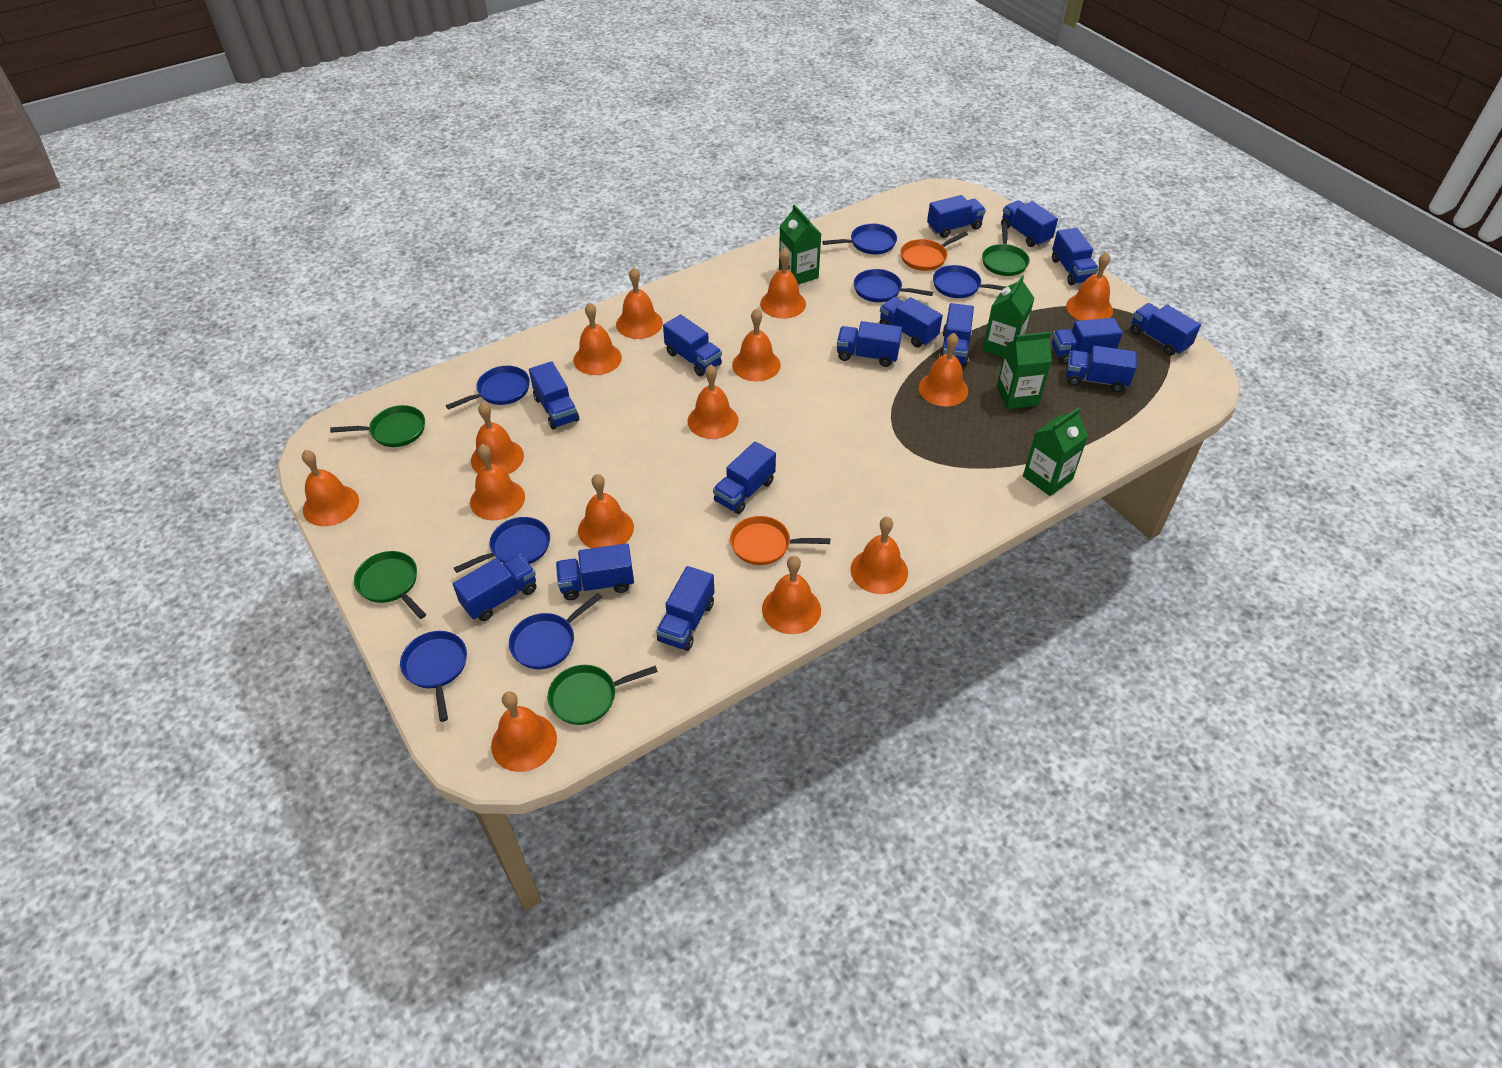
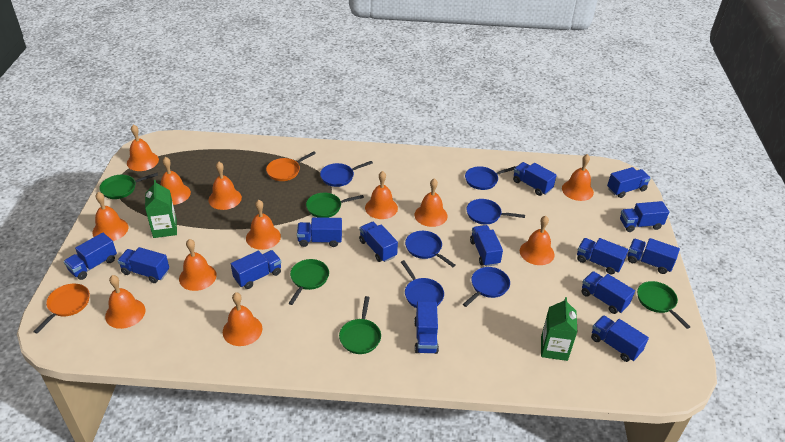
blue pan: [400,631,467,722] [446,366,530,410] [454,517,550,573] [509,593,602,669] [822,224,897,254] [854,269,933,302] [933,265,1005,298] = 7 -> [320,161,373,187] [401,260,444,308] [405,231,456,267] [463,267,510,307] [465,166,516,190] [466,199,525,225] = 6
blue truck: [453,554,536,621] [529,361,579,429] [556,543,634,600] [656,566,714,651] [663,314,722,376] [713,441,776,514] [837,321,902,367] [880,297,943,348] [927,195,986,238] [939,303,974,366] [1001,200,1058,247] [1052,228,1099,285] [1052,318,1123,364] [1066,346,1137,392] [1130,303,1201,356] = 15 -> [64,233,117,280] [117,247,169,283] [231,250,281,289] [297,217,342,247] [359,222,398,262] [414,301,439,354] [470,225,503,267] [513,162,557,196] [577,238,628,275] [581,271,635,314] [591,315,649,362] [607,167,651,198] [620,201,669,232] [628,238,680,274] = 14
green carton: [779,204,821,285] [982,275,1034,358] [997,332,1052,409] [1023,407,1089,496] = 4 -> [145,180,177,238] [541,297,577,361] = 2
green pan: [330,405,425,447] [354,551,426,619] [548,665,658,725] [982,223,1030,276] = 4 -> [99,173,158,199] [289,259,329,305] [306,193,364,218] [339,296,381,354] [637,281,690,329] = 5
orange bell: [302,450,359,526] [470,444,525,520] [471,402,524,474] [491,691,557,772] [573,302,622,375] [578,474,634,548] [616,267,663,339] [688,365,738,439] [732,308,781,381] [760,248,806,319] [762,556,821,634] [850,517,908,594] [918,333,968,406] [1066,252,1113,321] = 14 -> [92,192,128,241] [105,275,146,329] [127,124,159,171] [161,157,191,205] [179,239,217,291] [208,162,242,210] [223,292,262,346] [246,200,281,250] [365,171,398,219] [414,178,447,227] [520,216,555,265] [562,154,594,201] = 12

